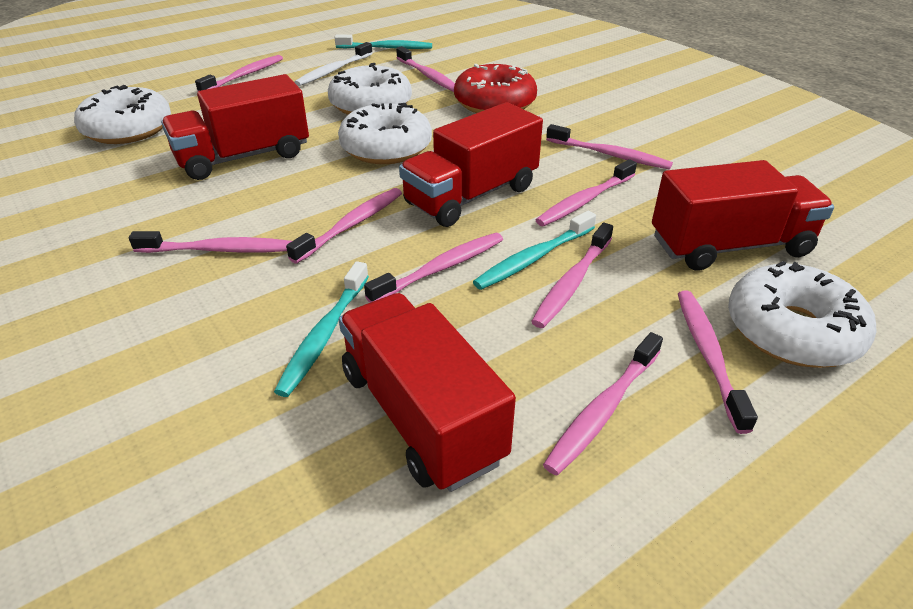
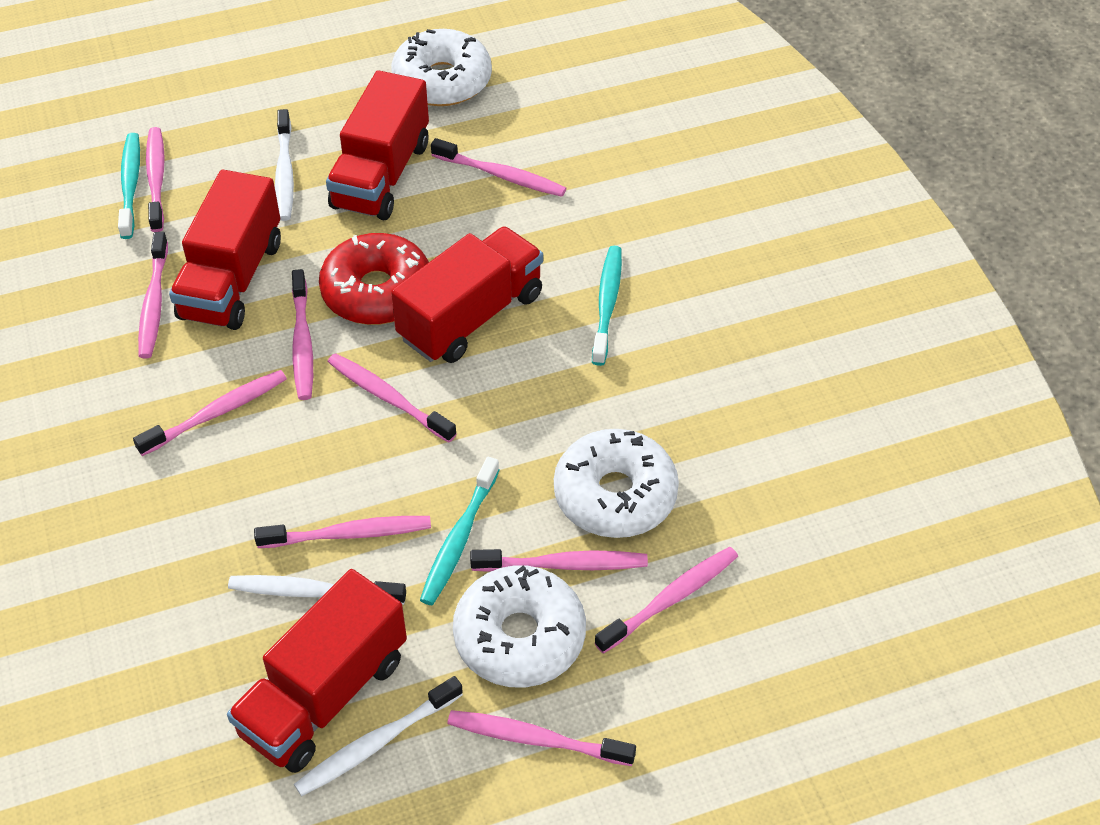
white donut: [74,85,171,144] [328,63,412,115] [338,103,432,164] [728,261,877,368] = 4 -> [391,29,492,106] [453,565,586,688] [554,429,679,538] = 3
white toothbrush: [294,42,373,86] = 1 -> [228,575,406,605] [275,109,294,221] [294,676,463,796] = 3

